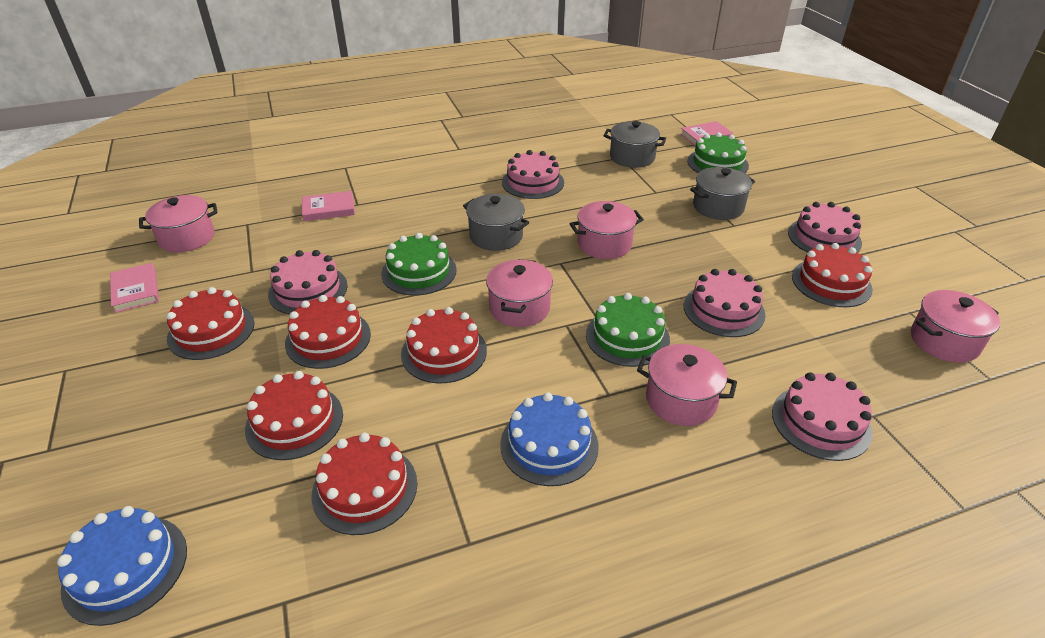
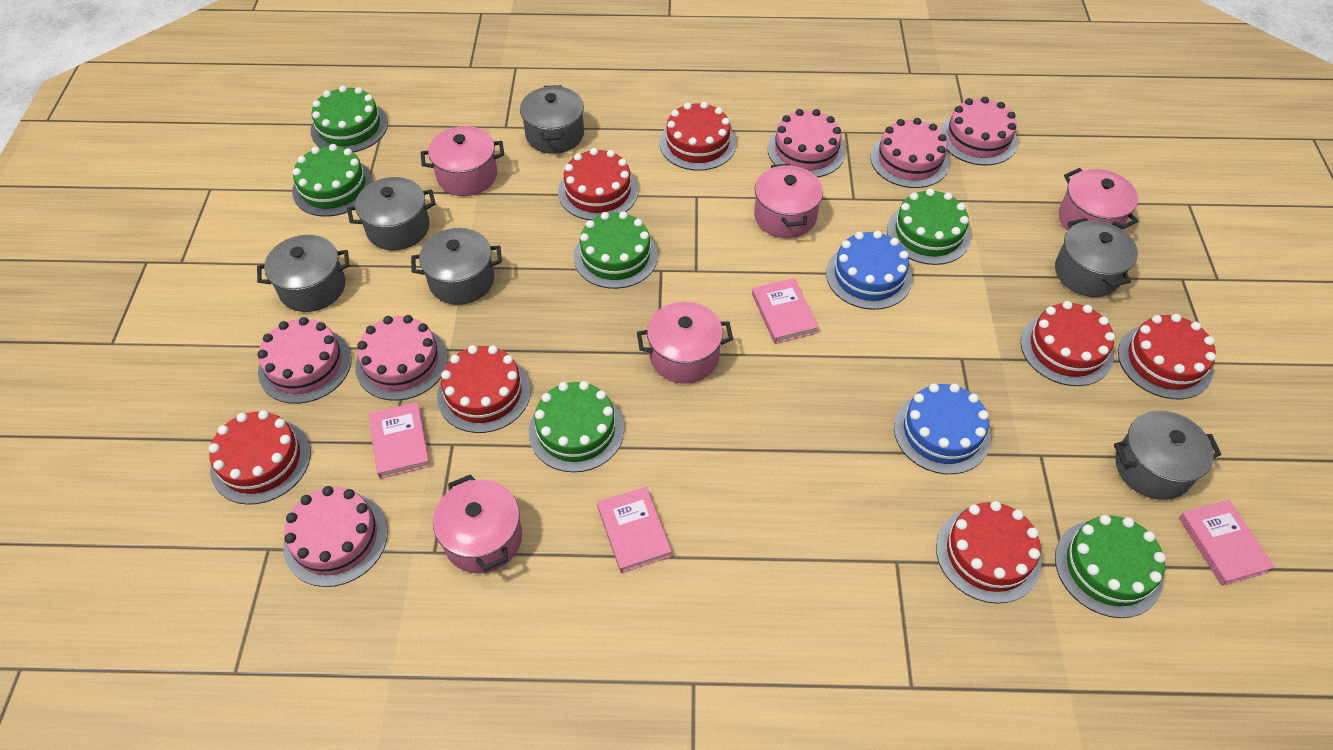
green cake: [381,233,457,296] [586,293,670,367] [687,132,749,174] = 3 -> [292,144,374,217] [310,86,388,152] [529,381,624,472] [574,211,658,289] [887,189,971,265] [1055,515,1166,618] = 6
grey pot: [463,194,529,251] [603,121,666,168] [690,167,755,220] = 3 -> [257,235,349,312] [347,177,436,250] [411,228,502,305] [520,85,584,154] [1055,218,1138,297] [1114,411,1222,500] = 6
pink book: [110,263,159,313] [302,191,355,221] [680,121,733,146] = 3 -> [368,402,430,479] [597,487,672,573] [752,278,819,344] [1179,500,1275,586] = 4
pink cake: [268,250,348,315] [502,150,564,199] [684,269,766,337] [772,372,873,461] [788,202,862,253] = 5 -> [257,317,351,404] [283,486,388,587] [355,315,448,401] [768,109,846,177] [870,118,950,188] [940,97,1018,165] = 6
red cake: [166,287,254,360] [245,371,343,460] [285,295,371,369] [312,432,417,535] [401,307,487,383] [792,243,873,307] = 6 -> [209,410,311,505] [437,345,531,433] [558,148,638,220] [660,102,736,171] [936,501,1042,604] [1021,301,1115,386] [1118,314,1216,399] = 7

